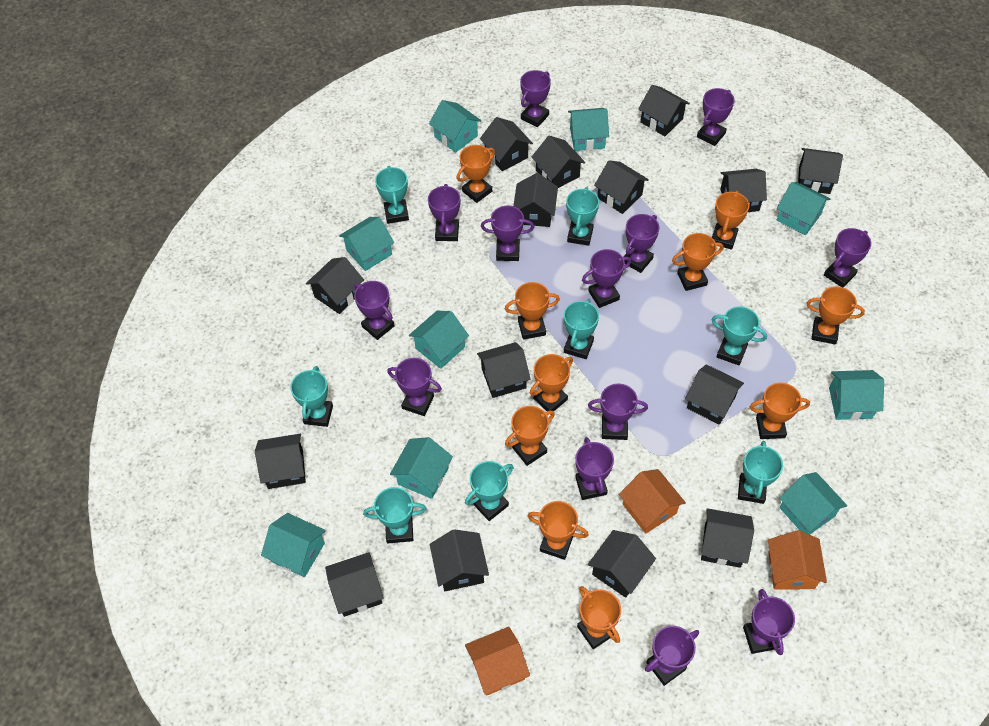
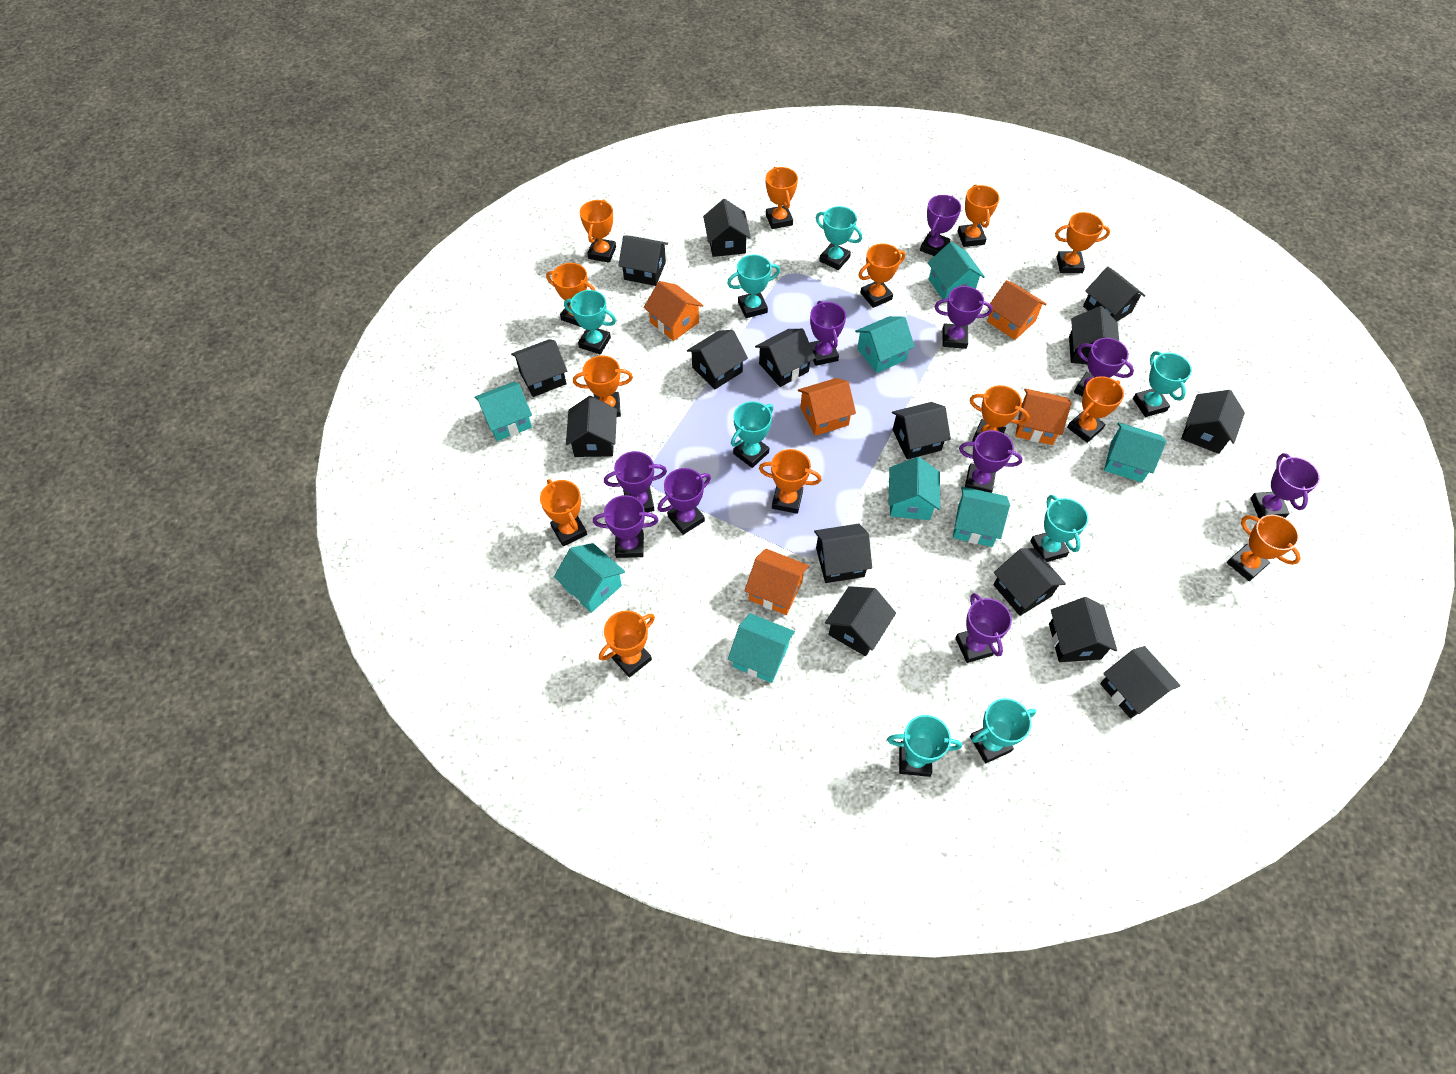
orange house: [465,627,530,696] [619,469,686,534] [768,530,827,590] = 3 -> [643,281,704,341] [744,548,809,615] [798,378,856,436] [987,280,1047,340] [1015,388,1072,445] = 5
orange trophy: [457,145,495,203] [505,282,560,340] [505,406,555,466] [528,501,588,560] [530,354,573,411] [577,586,621,649] [672,233,724,291] [712,191,749,250] [750,383,810,439] [806,286,865,344] = 10 -> [540,479,587,546] [546,263,596,327] [573,356,633,417] [580,199,616,263] [599,610,655,678] [759,449,822,514] [766,167,798,229] [858,243,905,308] [957,184,1000,247] [970,385,1029,442] [1055,212,1110,273] [1067,376,1124,443] [1227,515,1301,581] = 13
purple trophy: [354,281,395,340] [387,358,442,416] [428,184,460,241] [481,206,534,261] [520,70,551,127] [575,437,614,500] [582,249,631,308] [588,384,648,440] [624,214,659,273] [645,626,699,686] [697,88,735,146] [743,589,795,655] [824,228,871,287] = 13 -> [593,495,659,558] [604,451,667,512] [658,468,711,535] [809,301,846,366] [920,195,961,256] [935,286,993,349] [955,593,1012,663] [959,430,1023,493] [1074,338,1134,397] [1250,453,1320,518] = 10
turquoise house: [261,513,326,577] [339,217,394,271] [390,437,453,499] [409,311,469,369] [429,100,481,153] [568,108,609,151] [777,182,830,235] [779,472,847,535] [829,370,884,420] = 9 -> [475,381,532,441] [554,543,625,613] [728,613,795,683] [855,316,915,373] [888,457,940,520] [928,242,985,299] [953,487,1010,547] [1104,422,1166,483] = 8

